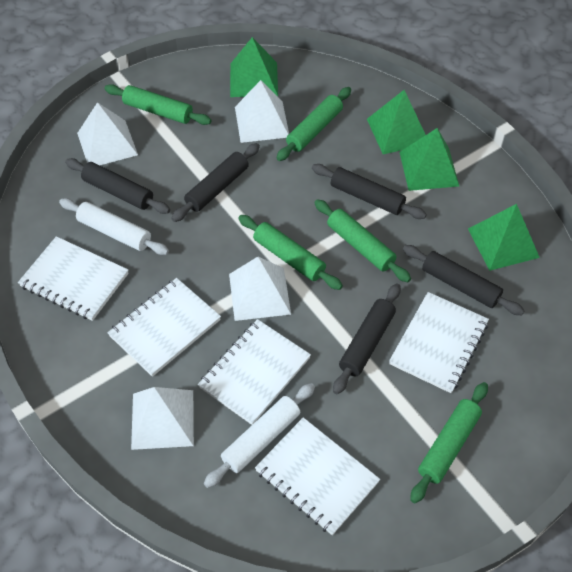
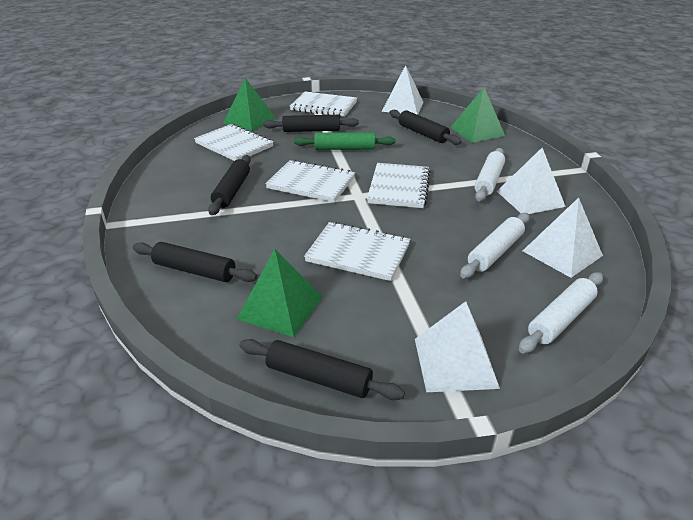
green pyramid: [230,37,278,97] [367,90,426,154] [400,128,459,191] [468,204,540,271] = 4 -> [223,78,276,131] [237,249,322,337] [450,88,505,143] = 3
green rolling pin: [104,84,211,125] [238,215,343,290] [277,87,351,161] [314,199,411,282] [410,382,488,503] = 5 -> [294,132,395,150] = 1
white rolling pin: [59,198,169,255] [204,383,315,488] = 2 -> [460,213,530,279] [475,148,505,202] [519,272,603,354] = 3

